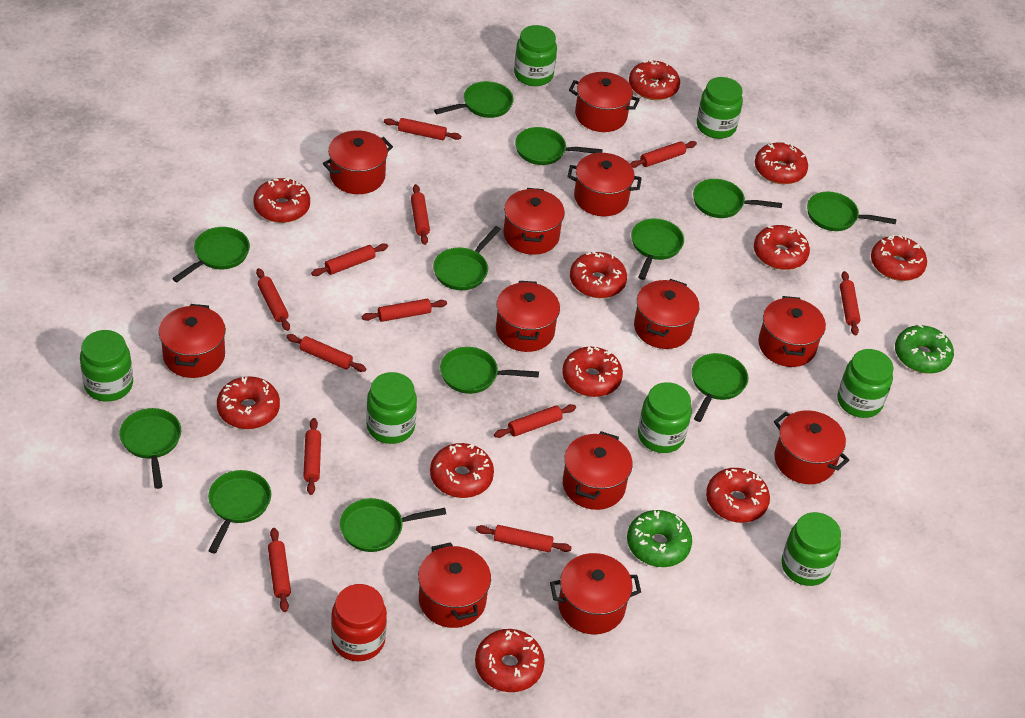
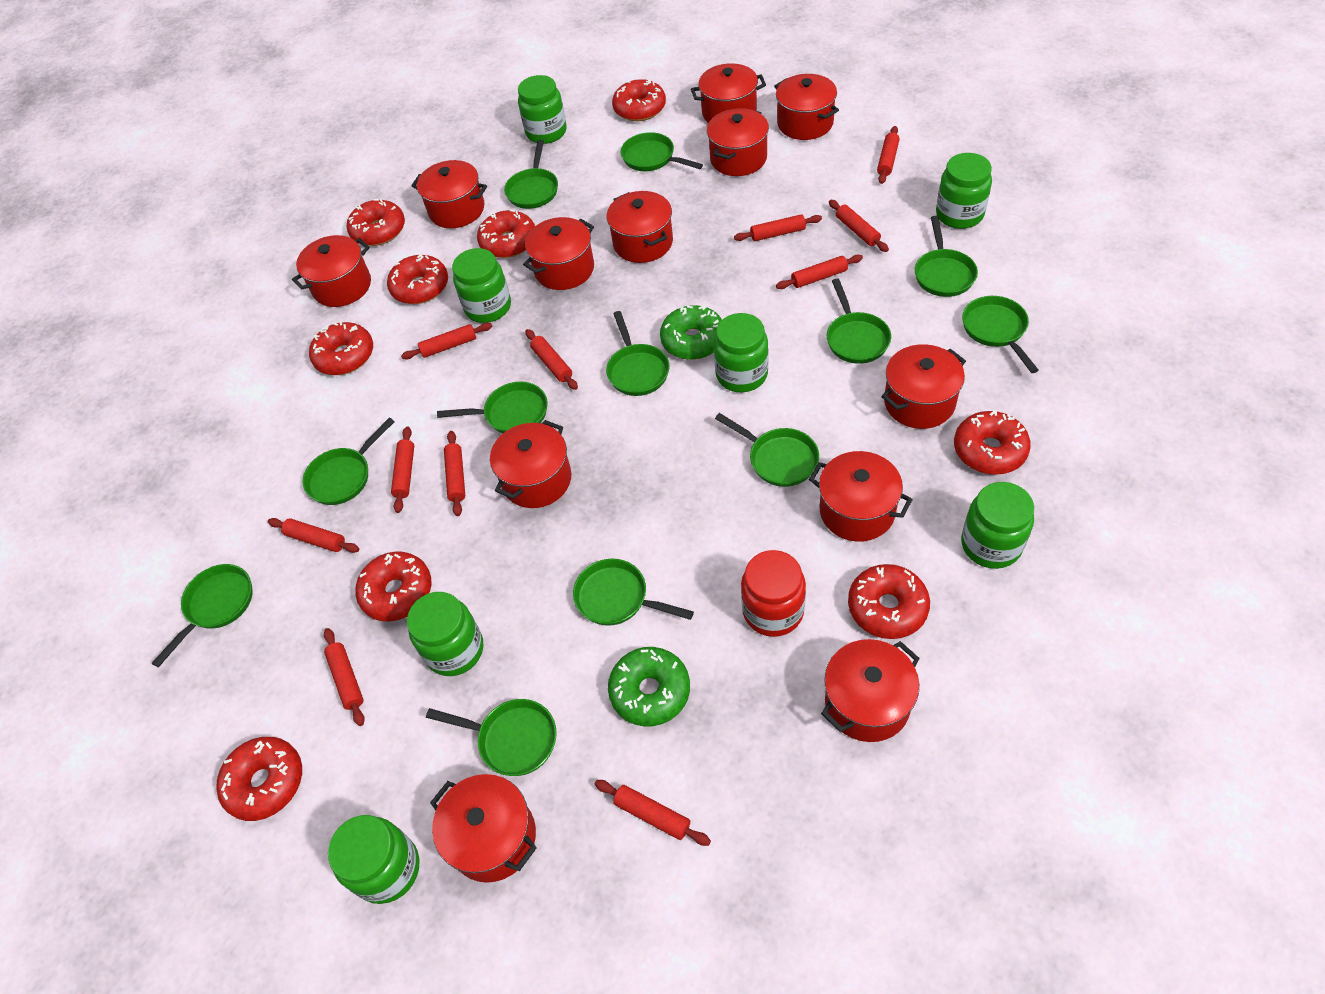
red donut: [217,377,280,429] [253,177,310,223] [430,443,494,498] [475,629,545,692] [562,347,623,397] [570,252,627,298] [629,60,680,100] [706,468,770,523] [754,225,810,270] [755,142,808,184] [871,235,927,281] = 11 -> [216,737,302,821] [309,321,373,375] [347,199,405,246] [355,552,431,621] [387,254,448,304] [477,209,535,258] [612,79,666,121] [848,564,930,639] [954,410,1031,475] = 9
red rolling pin: [256,268,290,331] [268,528,291,612] [286,334,366,372] [303,418,321,495] [311,243,388,276] [362,299,447,322] [384,118,461,140] [411,184,430,245] [476,525,572,552] [494,404,576,438] [630,141,697,168] [840,271,860,335] = 12 -> [268,518,359,553] [324,628,365,726] [391,427,414,513] [401,323,493,360] [444,431,465,516] [525,329,578,390] [595,780,711,846] [734,214,822,241] [776,255,863,289] [829,200,889,252] [877,126,900,184] = 11

